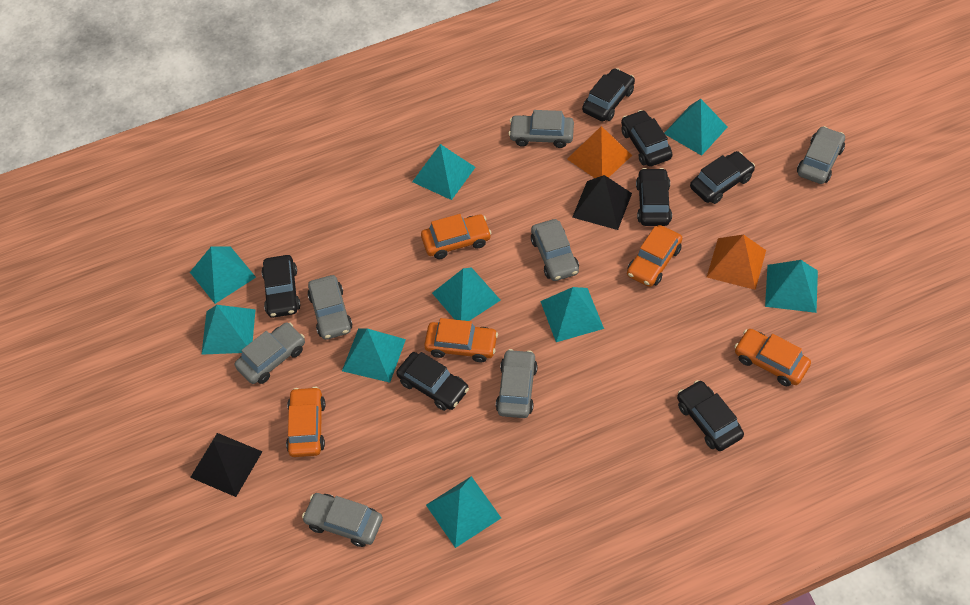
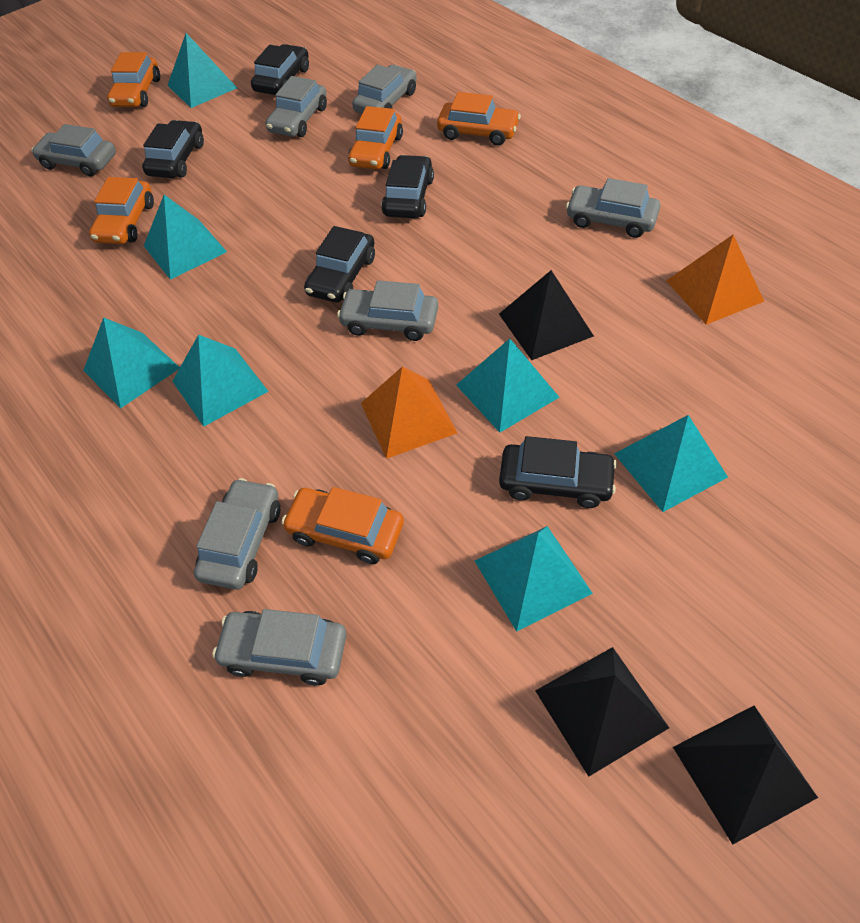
black car: [262,255,301,318] [396,352,469,411] [582,68,635,121] [621,110,673,167] [636,168,672,226] [677,380,744,451] [690,151,755,204] = 7 -> [142,120,204,178] [251,44,309,95] [304,226,375,302] [381,155,434,218] [499,436,617,508] = 5
black pyramid: [190,433,263,497] [572,175,632,230] = 2 -> [499,270,594,360] [535,647,669,777] [673,706,818,845] = 3
turquoise pyramid: [190,246,256,304] [201,305,256,355] [342,328,406,383] [412,144,476,200] [426,476,501,548] [432,267,500,321] [540,287,604,342] [665,99,727,156] [765,260,818,313] = 9 -> [83,317,180,408] [144,195,227,280] [167,33,237,108] [172,335,269,427] [456,339,559,433] [475,526,593,632] [614,415,728,512] = 7

